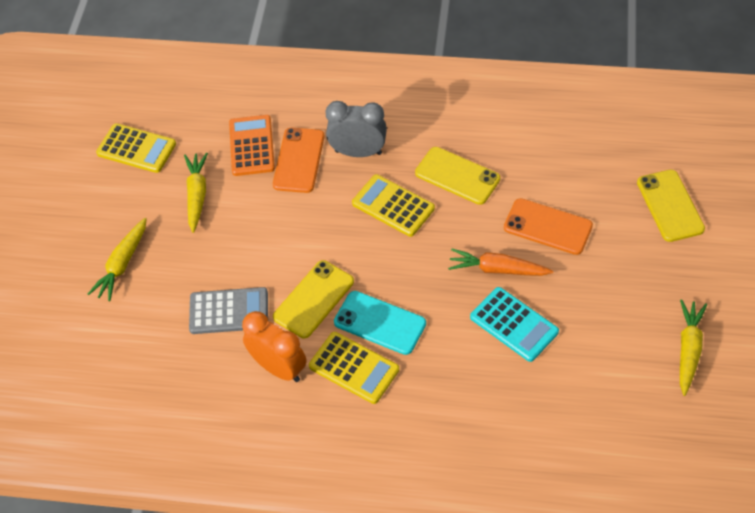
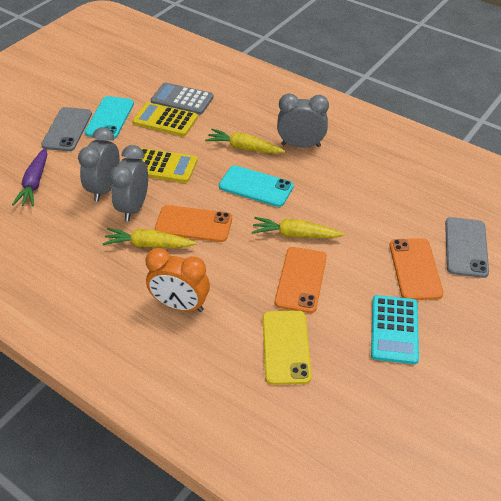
grey clock: [326,101,387,157] = 1 -> [78,127,120,202] [110,145,148,221] [277,93,329,148] = 3
grey phone: none = 0 -> [41,107,92,151] [445,217,489,278] = 2
orange calculator: [229,115,275,176] = 1 -> none = 0
orange carrot: [448,249,553,276] = 1 -> none = 0
orange phone: [273,128,324,193] [504,198,593,255] = 2 -> [155,205,232,242] [275,247,327,313] [389,238,444,300] = 3
purple carrot: none = 0 -> [12,148,47,206] = 1
turquoise phone: [334,291,426,355] = 1 -> [85,96,134,139] [219,165,294,207] = 2
yellow calculator: [96,123,176,173] [309,332,399,404] [352,174,435,237] = 3 -> [133,102,198,136] [141,148,198,183] = 2
yellow phone: [273,260,354,338] [415,147,500,205] [637,169,705,242] = 3 -> [263,311,312,385] = 1

